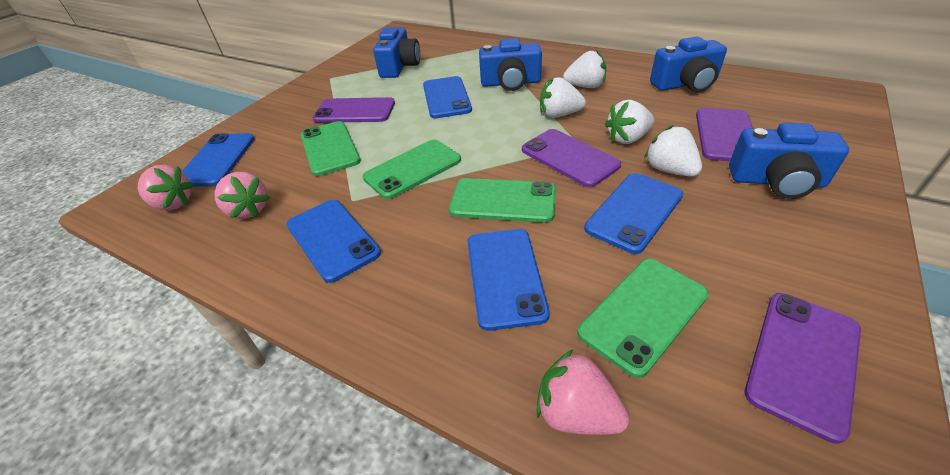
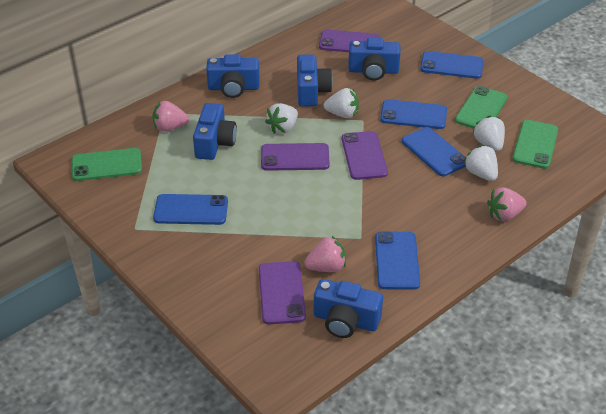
blue camera: [373,27,420,78] [479,38,542,91] [650,37,727,92] [729,123,849,199] = 4 -> [193,103,237,160] [206,54,260,98] [297,54,333,107] [314,279,383,338] [348,38,401,81] = 5
green phone: [301,121,361,176] [363,139,461,199] [449,178,556,223] [577,259,708,378] = 4 -> [72,148,142,181] [455,86,508,129] [512,120,558,169] = 3

